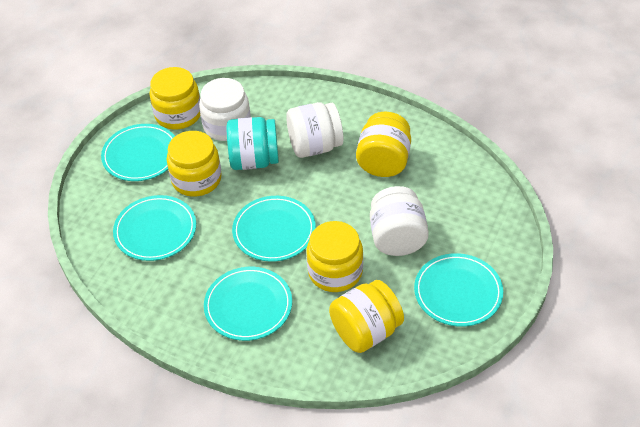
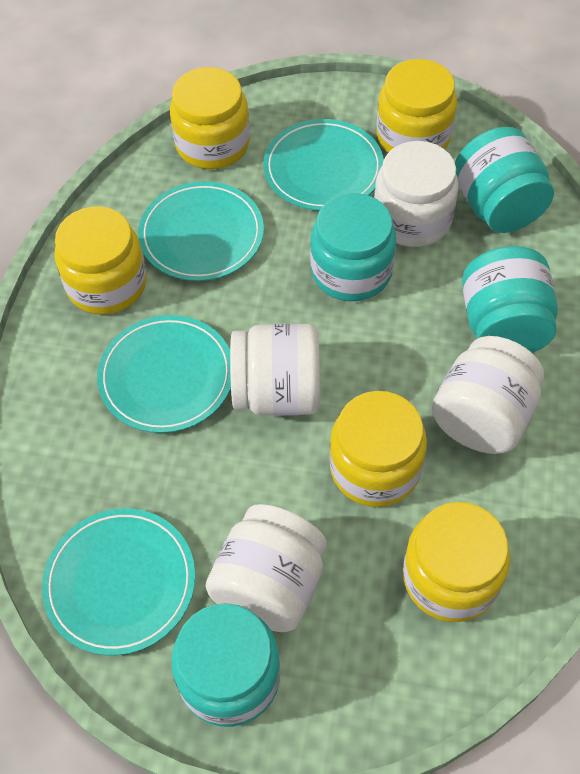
turquoise jar: [227,117,279,170] = 1 -> [171,603,280,727] [310,193,396,301] [455,127,554,233] [462,246,558,353] = 4
turquoise plate: [101,124,175,181] [113,195,196,261] [204,267,292,341] [232,196,316,262] [414,253,503,327] = 5 -> [42,508,195,656] [97,315,231,433] [138,181,264,281] [263,119,384,211] = 4
white jar: [199,78,251,141] [286,102,344,158] [370,186,429,256] = 3 -> [205,504,327,632] [230,323,320,416] [374,141,459,247] [432,336,544,454] = 4

